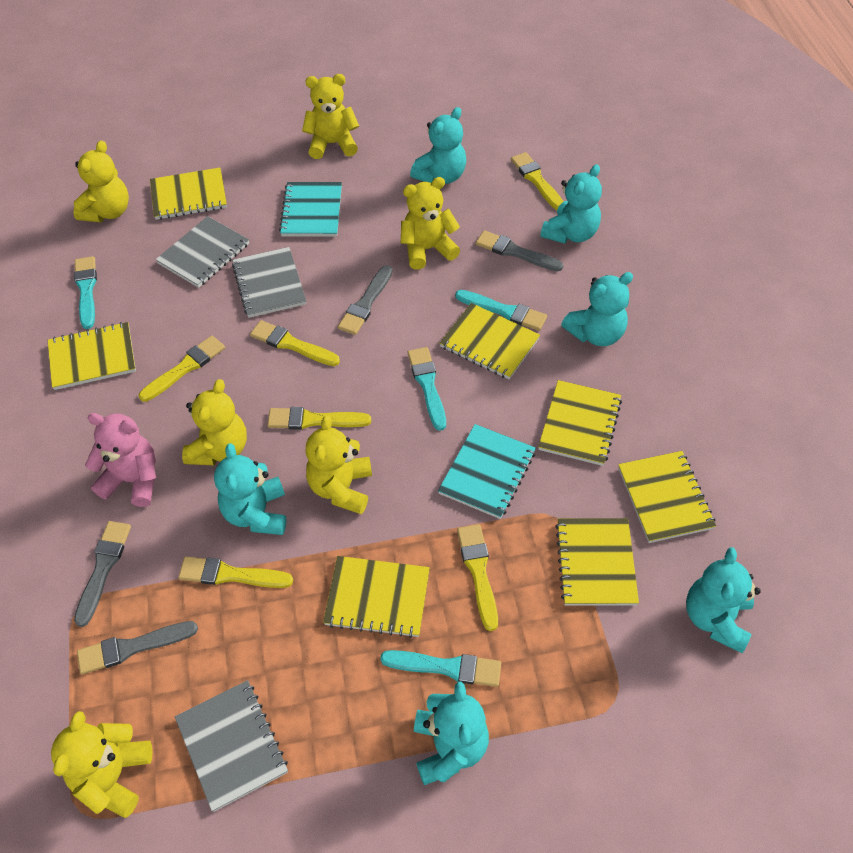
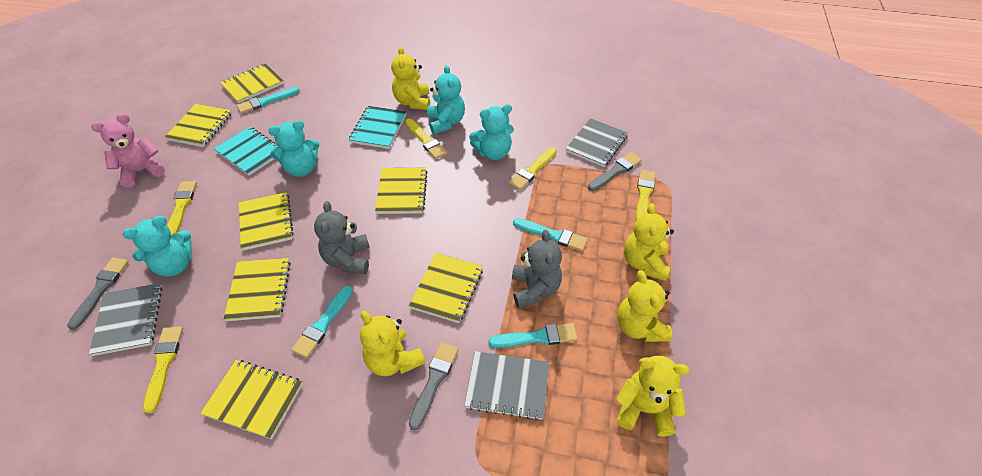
grey brush: [74,521,131,627] [77,621,198,674] [338,265,392,335] [476,230,563,271] = 4 -> [67,258,129,330] [409,342,458,430] [588,152,642,191] = 3
grey teddy bear: none = 0 -> [314,201,370,274] [512,230,562,308] = 2
turquoise teddy bear: [214,443,286,535] [410,107,466,184] [414,681,489,785] [540,164,602,244] [561,272,633,346] [686,547,761,653] = 6 -> [123,216,192,277] [268,120,319,177] [427,65,465,134] [469,104,514,160] = 4
yellow brush: [139,335,225,402] [178,556,293,588] [250,320,340,366] [267,407,371,429] [457,524,498,631] [511,152,564,210] = 6 -> [143,326,183,413] [167,181,197,236] [405,119,447,159] [508,147,557,190] [635,170,656,221] = 5
yellow teddy bear: [51,711,153,818] [74,140,129,222] [182,379,247,466] [302,74,359,159] [306,415,372,514] [401,177,460,270] = 6 -> [360,311,425,376] [391,46,430,110] [616,356,689,437] [617,270,672,342] [624,203,674,281] = 5

